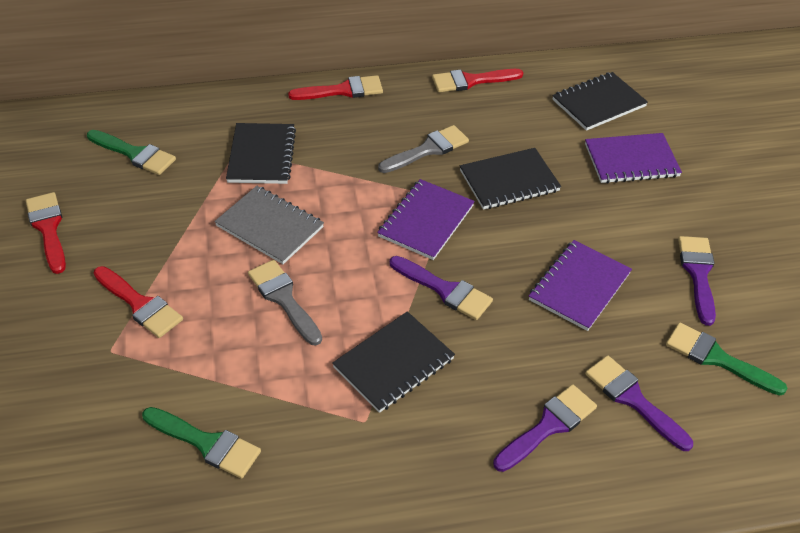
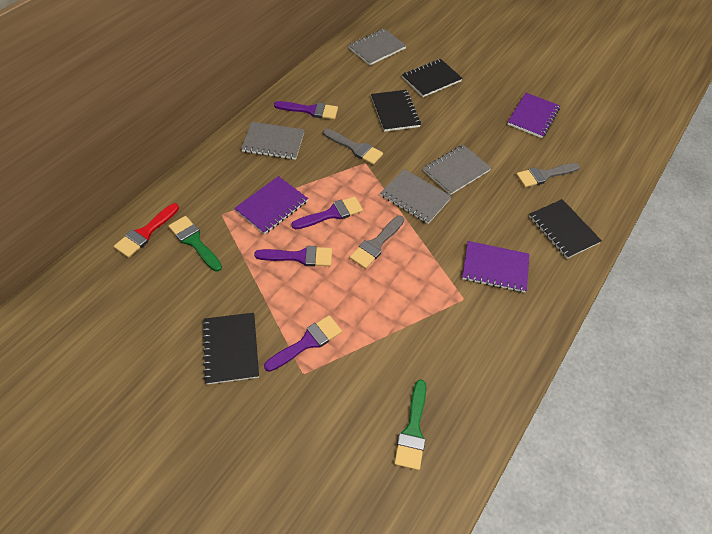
green brush: [87,130,176,175] [142,407,261,479] [666,322,787,396] = 3 -> [168,216,222,272] [394,380,426,470] = 2
grey brush: [248,260,322,345] [378,125,469,173] = 2 -> [323,129,383,165] [350,216,404,269] [516,163,580,187] = 3
grey notebook: [214,186,324,264] = 1 -> [241,122,305,160] [348,29,406,65] [380,169,452,224] [423,145,491,195] = 4
red brush: [26,192,66,274] [94,266,183,338] [288,75,383,100] [432,69,523,92] = 4 -> [114,203,179,258] = 1

